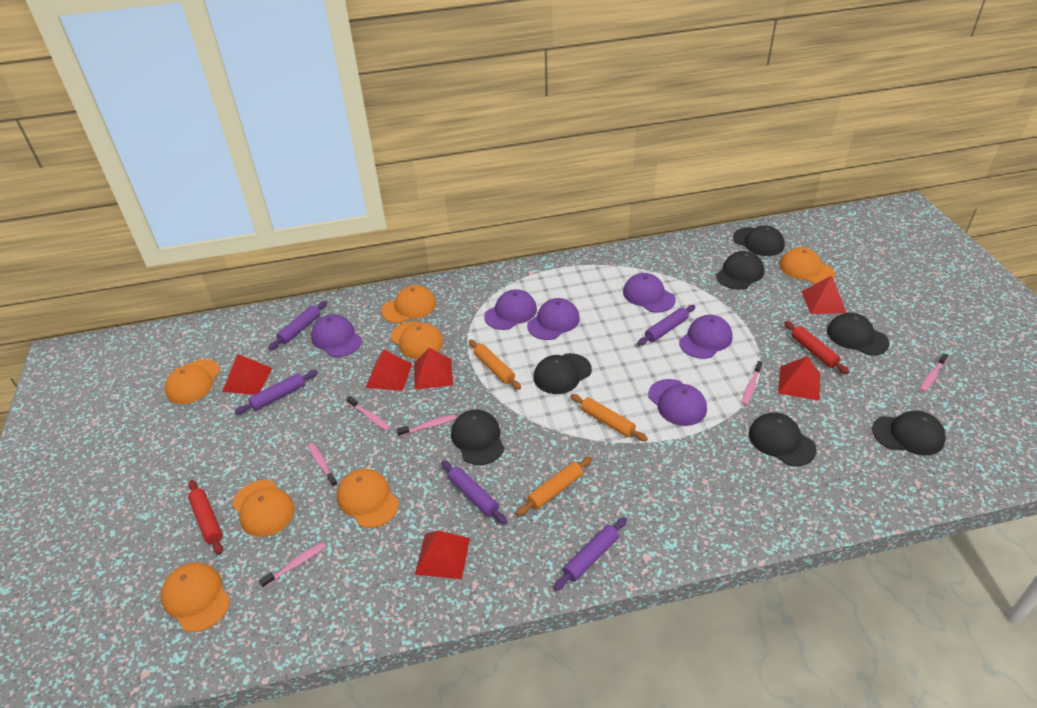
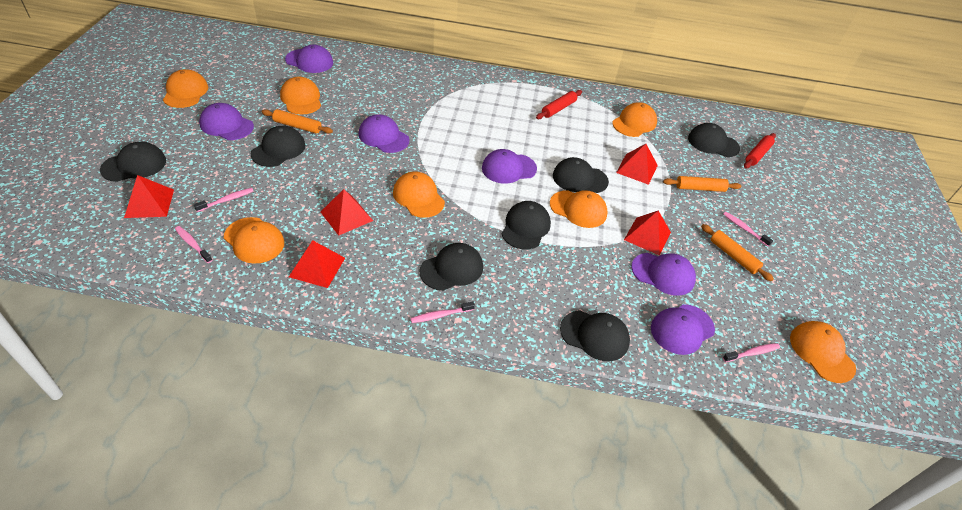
pink toothbrush: [259,542,326,588] [308,443,338,487] [347,396,390,431] [396,415,456,437] [742,361,763,405] [920,353,948,392] = 6 -> [175,226,212,263] [194,188,253,212] [411,302,475,323] [723,212,773,247] [723,343,780,362] = 5
purple rolling pin: [235,370,318,414] [269,301,327,350] [441,460,507,524] [553,517,627,591] [637,305,695,345] = 5 -> none = 0
red pyramid: [222,354,273,395] [366,349,412,391] [414,348,453,390] [415,530,470,579] [778,356,820,401] [801,275,847,314] = 6 -> [124,175,174,218] [289,240,345,288] [321,189,373,236] [616,144,658,185] [624,211,671,256] = 5

